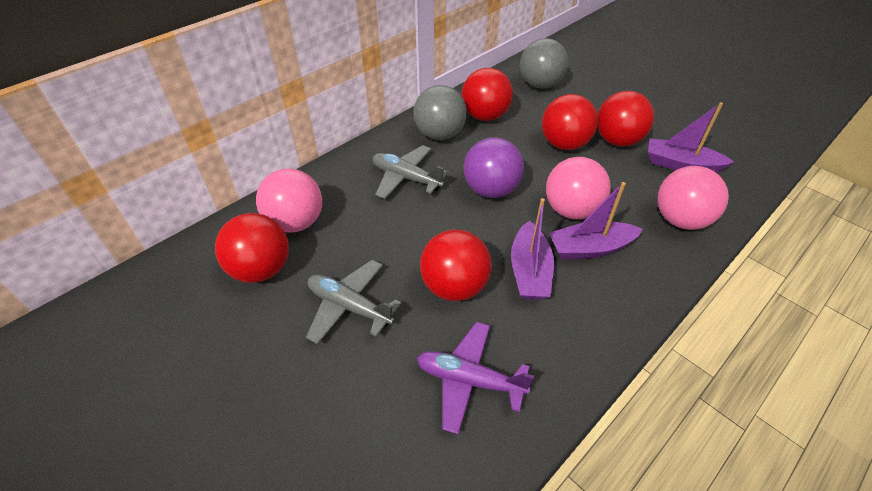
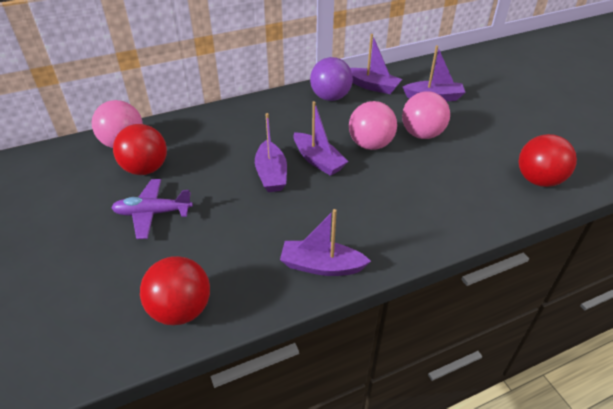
grey ball: [413,85,467,140] [520,38,568,89] = 2 -> none = 0
grey plane: [306,260,401,344] [373,145,449,199] = 2 -> none = 0
purple boat: [511,198,554,300] [549,182,643,260] [648,102,734,173] = 3 -> [255,113,287,192] [280,209,371,276] [293,101,349,176] [350,34,402,94] [403,45,466,101] = 5
red ball: [215,213,289,283] [420,230,492,301] [461,68,513,121] [542,94,598,150] [597,91,654,147] = 5 -> [113,124,167,175] [140,256,210,325] [519,134,577,187] = 3

